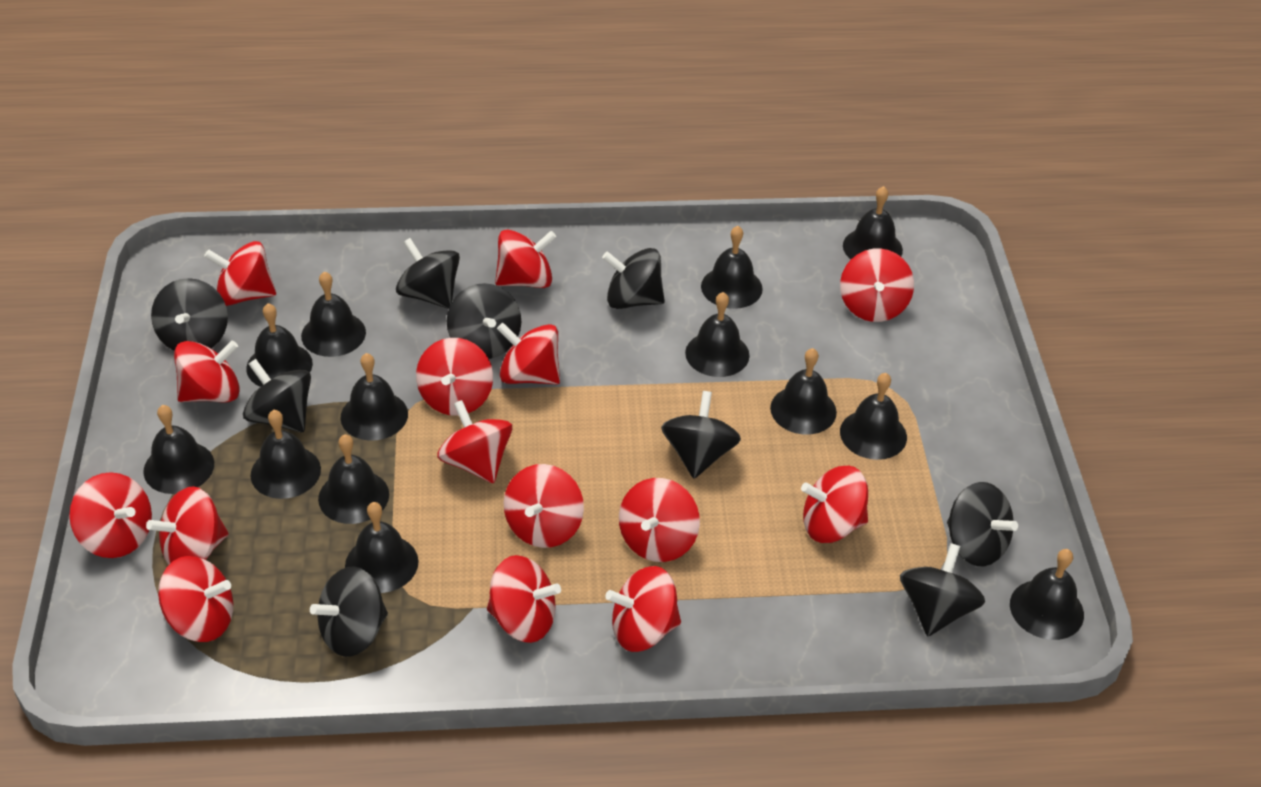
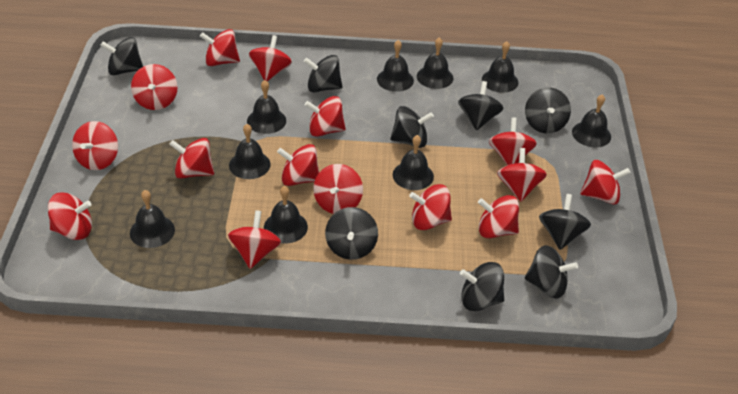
black bell: [143,405,214,494] [246,303,313,387] [251,410,321,499] [301,271,366,357] [318,434,389,524] [340,353,408,441] [345,502,418,593] [685,292,750,377] [701,226,763,309] [770,348,837,435] [840,373,907,460] [843,186,903,259] [1010,549,1084,640] = 13 -> [130,190,175,248] [229,124,271,179] [247,80,286,134] [264,186,308,243] [377,40,414,92] [393,135,434,190] [417,37,453,89] [482,41,519,93] [572,94,611,147] = 9

